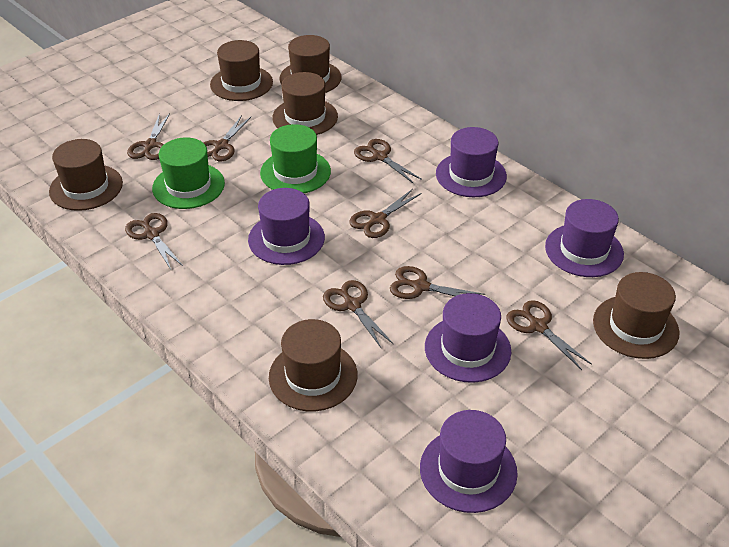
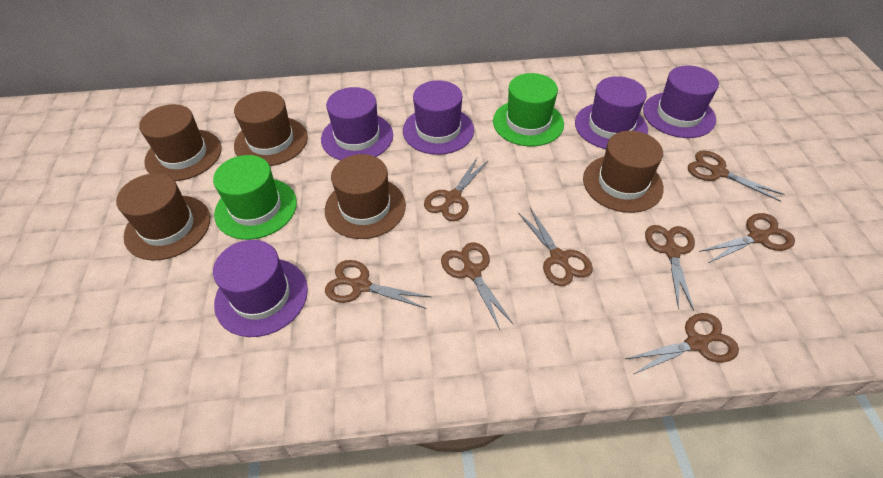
brown hat: [49,139,123,211] [210,40,273,101] [269,319,357,411] [272,72,338,135] [279,35,342,93] [593,272,679,359] = 6 -> [116,173,210,260] [139,104,221,181] [234,91,308,166] [325,154,406,239] [583,131,664,213] = 5

